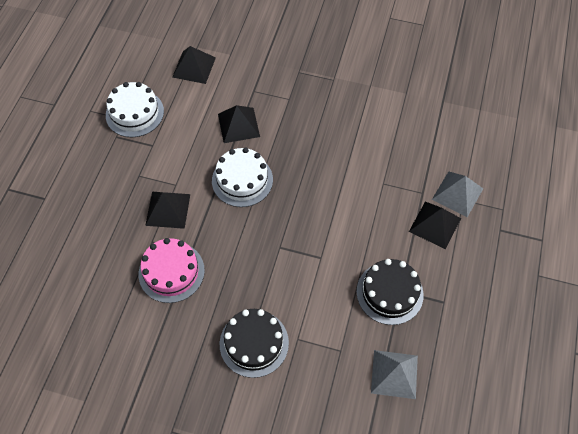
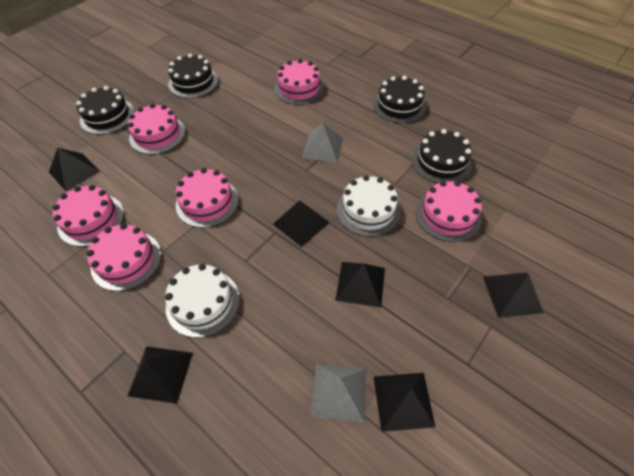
black cake: [220,309,289,378] [356,259,424,325] = 2 -> [76,86,134,134] [168,54,218,98] [373,76,426,123] [412,129,472,183] = 4
black pyramid: [145,192,190,229] [172,46,216,84] [218,105,260,143] [409,201,461,249] = 4 -> [49,148,100,191] [128,346,193,404] [273,200,330,247] [335,262,385,308] [374,373,435,432] [483,272,544,318] = 6
pink cake: [139,238,205,303] = 1 -> [53,185,124,247] [86,223,161,291] [128,104,185,154] [176,168,239,228] [274,59,324,104] [416,181,482,242] = 6

